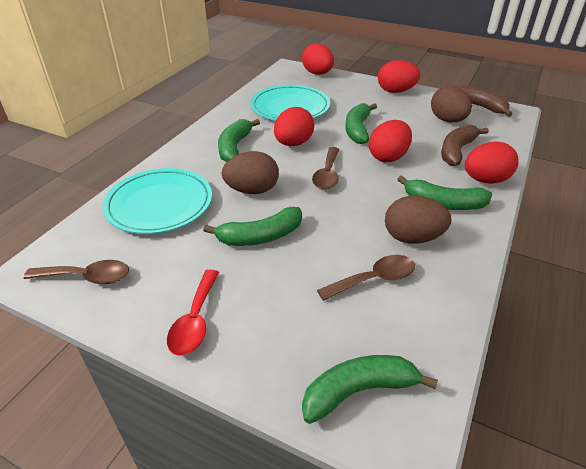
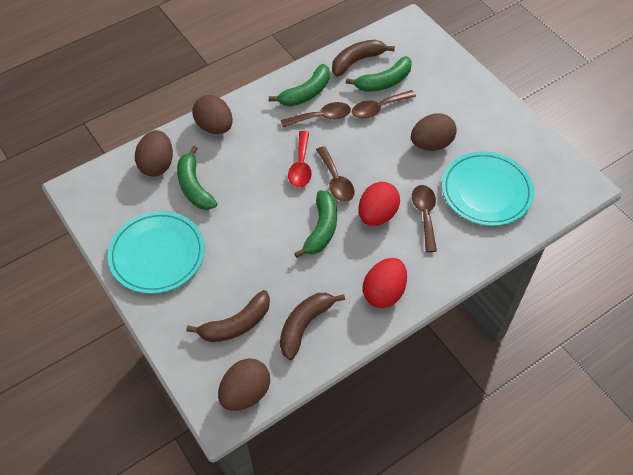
brown banana: [441,124,489,166] [456,85,513,117] = 2 -> [186,290,270,342] [280,293,345,360] [332,40,395,77] = 3
brown egg: [222,151,279,194] [385,196,452,244] [431,86,472,122] = 3 -> [135,130,173,176] [192,95,233,134] [218,358,270,411] [411,113,457,151] = 4
brown spoon: [23,260,129,284] [312,147,339,190] [317,255,415,301] = 3 -> [281,102,351,127] [316,146,355,202] [352,90,416,119] [412,185,437,252] = 4
green banana: [203,207,302,246] [218,119,260,162] [302,355,438,424] [345,103,377,144] [397,175,492,210] = 5 -> [177,146,217,210] [269,64,330,106] [294,190,337,258] [346,56,412,92] = 4
red egg: [274,107,314,146] [302,43,334,75] [369,120,412,162] [378,60,420,93] [465,141,518,184] = 5 -> [358,182,400,226] [363,258,407,308] = 2

